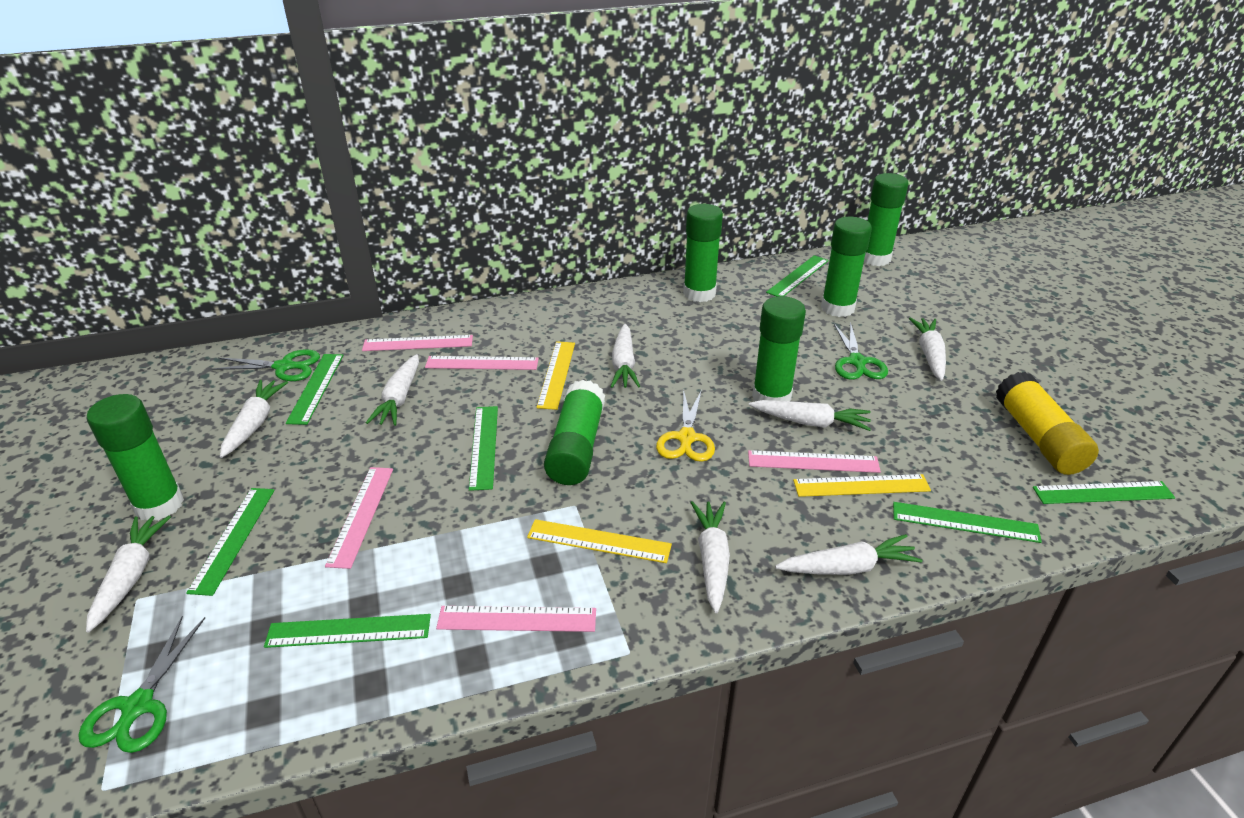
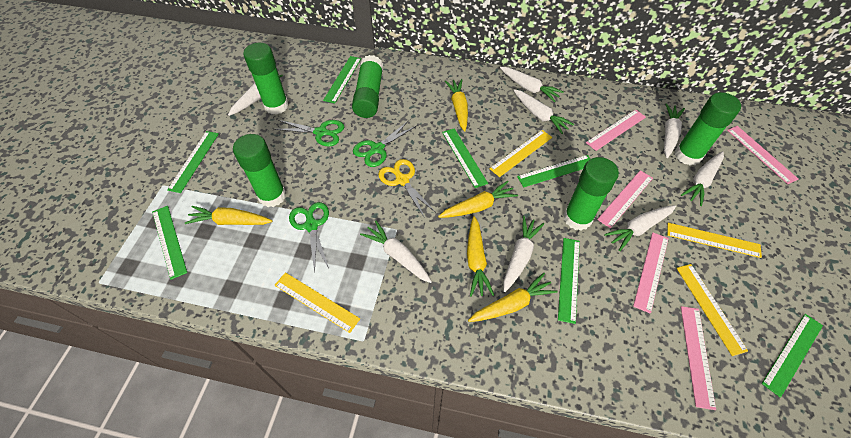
green glue stick: [87,394,184,521] [544,380,605,485] [683,204,723,302] [752,296,806,401] [821,217,872,317] [864,173,909,266] = 6 -> [233,134,286,207] [243,43,289,115] [352,55,383,118] [564,157,619,230] [675,92,741,166] = 5
yellow carrot: none = 0 -> [185,206,272,225] [438,181,518,218] [445,79,468,131] [467,216,494,297] [468,273,558,322] = 5
yellow glue stick: [996,372,1099,475] = 1 -> none = 0
yellow ruler: [527,519,672,563] [536,341,575,410] [793,474,931,497] = 3 -> [275,272,360,333] [489,130,552,177] [667,223,762,258] [676,264,748,356] = 4

